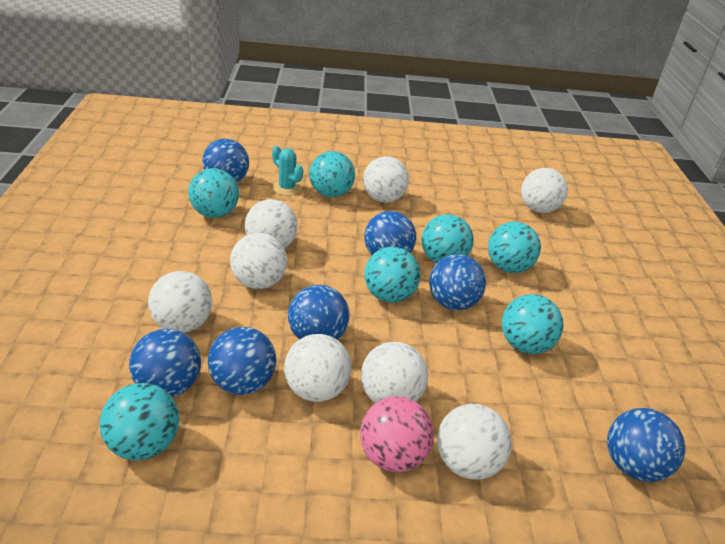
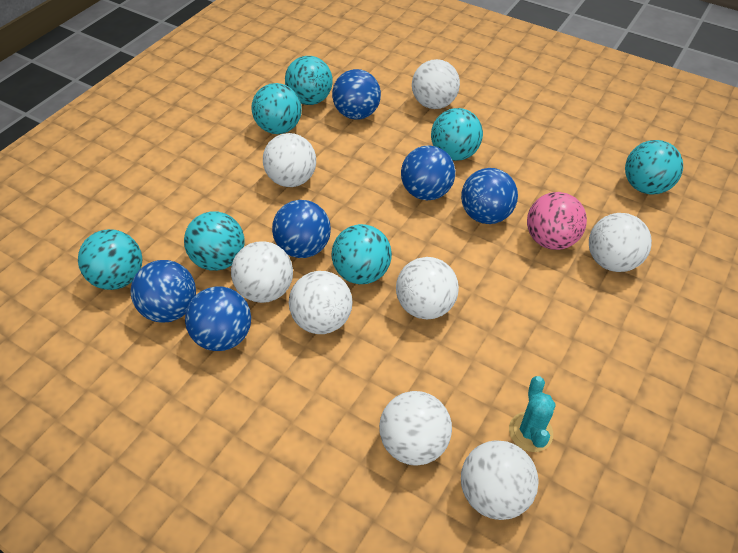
blue ball: [129,329,201,397] [202,139,249,183] [208,327,276,395] [288,285,349,340] [364,211,416,255] [429,254,486,310] [607,408,685,482] = 7 -> [130,260,196,323] [185,286,251,351] [272,200,331,258] [332,69,381,120] [401,145,455,200] [461,168,518,224] = 6

